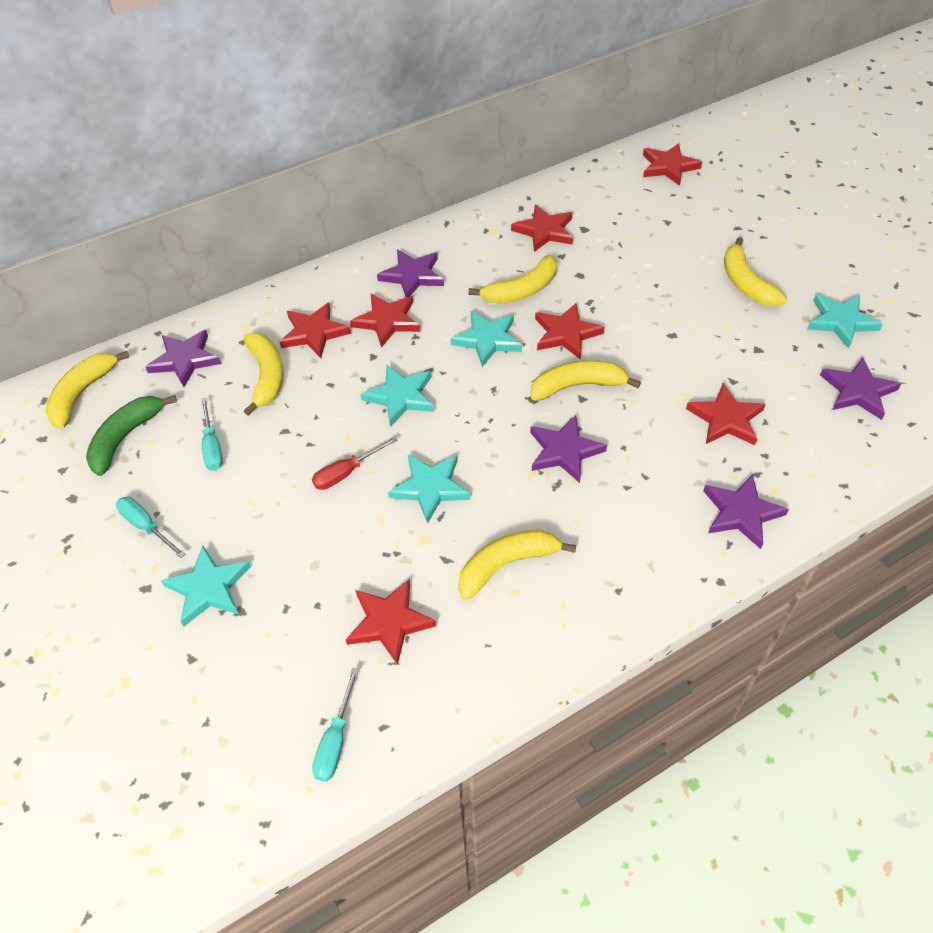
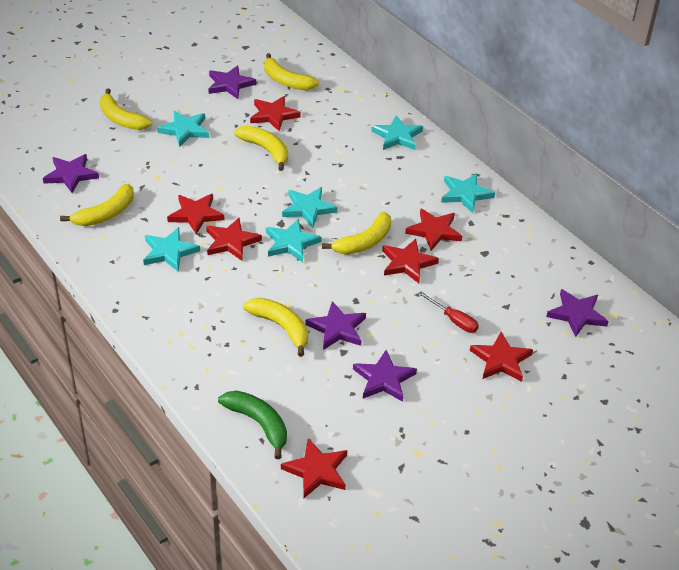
turquoise screwdriver: [116,497,185,558] [201,398,223,471] [312,668,359,781] = 3 -> none = 0
turquoise star: [161,546,251,627] [361,365,434,426] [388,455,471,523] [450,311,522,367] [807,294,883,349] = 5 -> [143,227,200,272] [157,111,209,147] [266,219,322,262] [282,187,338,228] [371,115,423,150] [441,173,495,213] = 6

